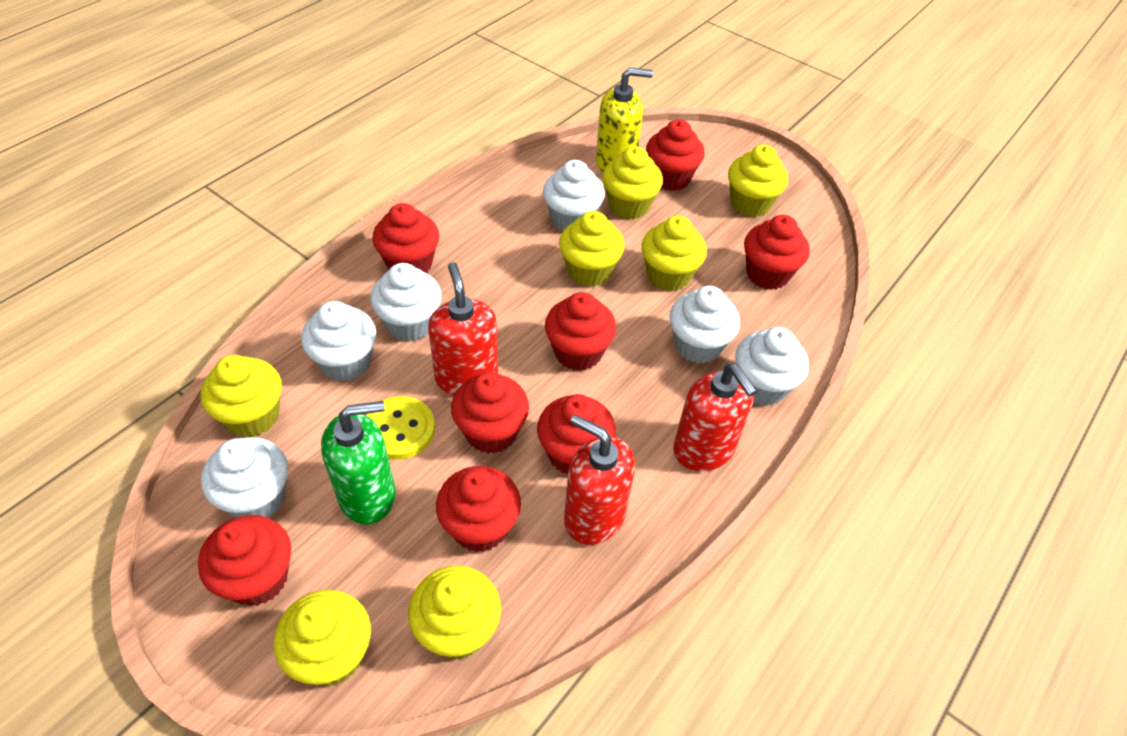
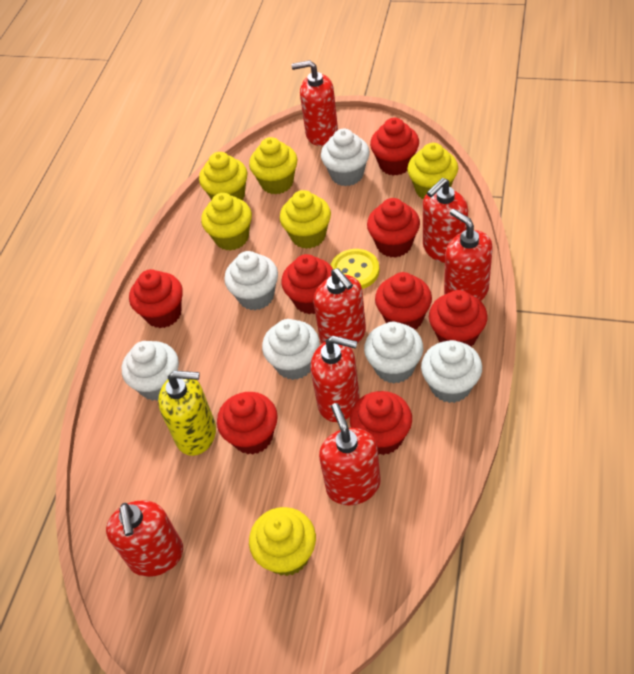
green soap dispenser: [321,401,396,525] = 1 -> none = 0
red soap dispenser: [428,262,498,395] [564,415,635,545] [673,364,757,471] = 3 -> [106,500,183,577] [291,60,338,146] [311,336,360,422] [313,268,366,344] [319,403,381,505] [423,178,468,263] [444,209,493,301] = 7
yellow cupcake: [201,355,282,437] [274,590,371,686] [408,565,501,660] [559,211,625,287] [602,146,663,219] [641,216,707,291] [728,145,788,217] = 7 -> [199,152,248,200] [201,193,252,251] [249,137,297,194] [249,507,316,576] [280,190,331,249] [407,143,458,199] = 6

